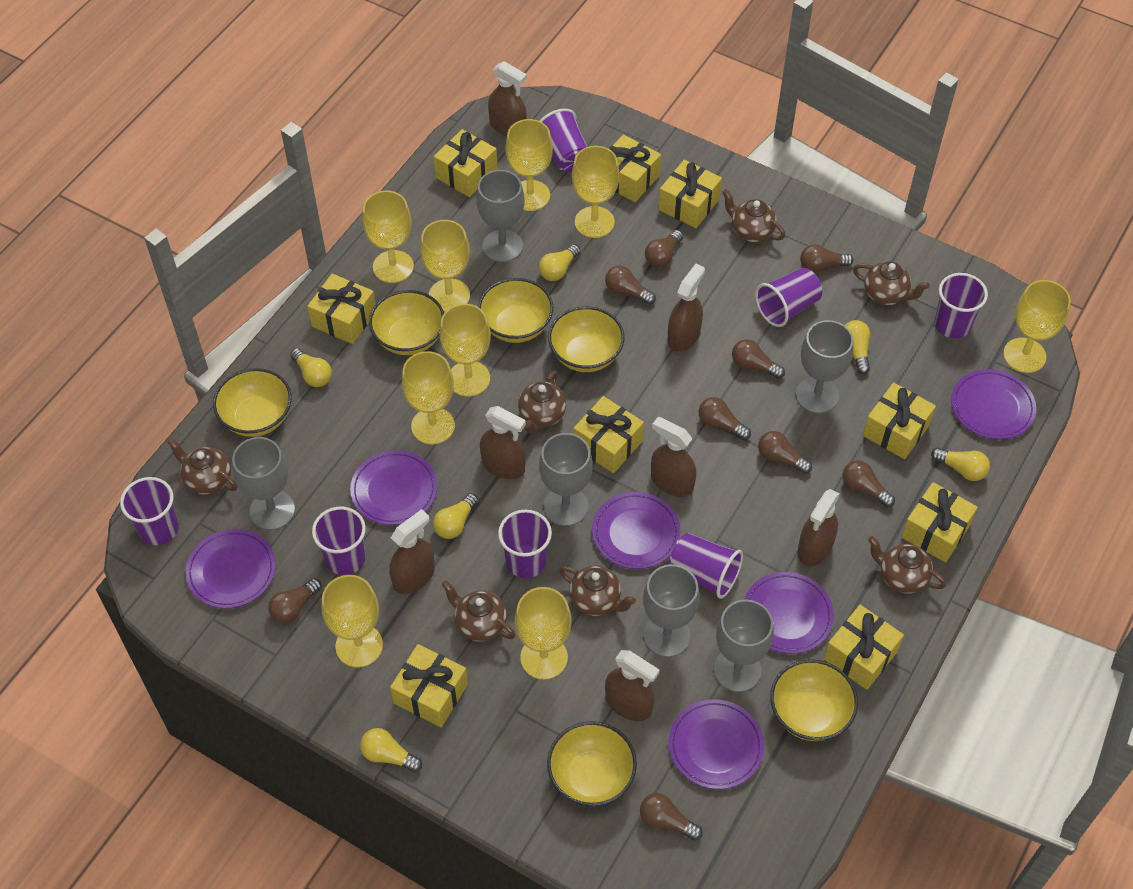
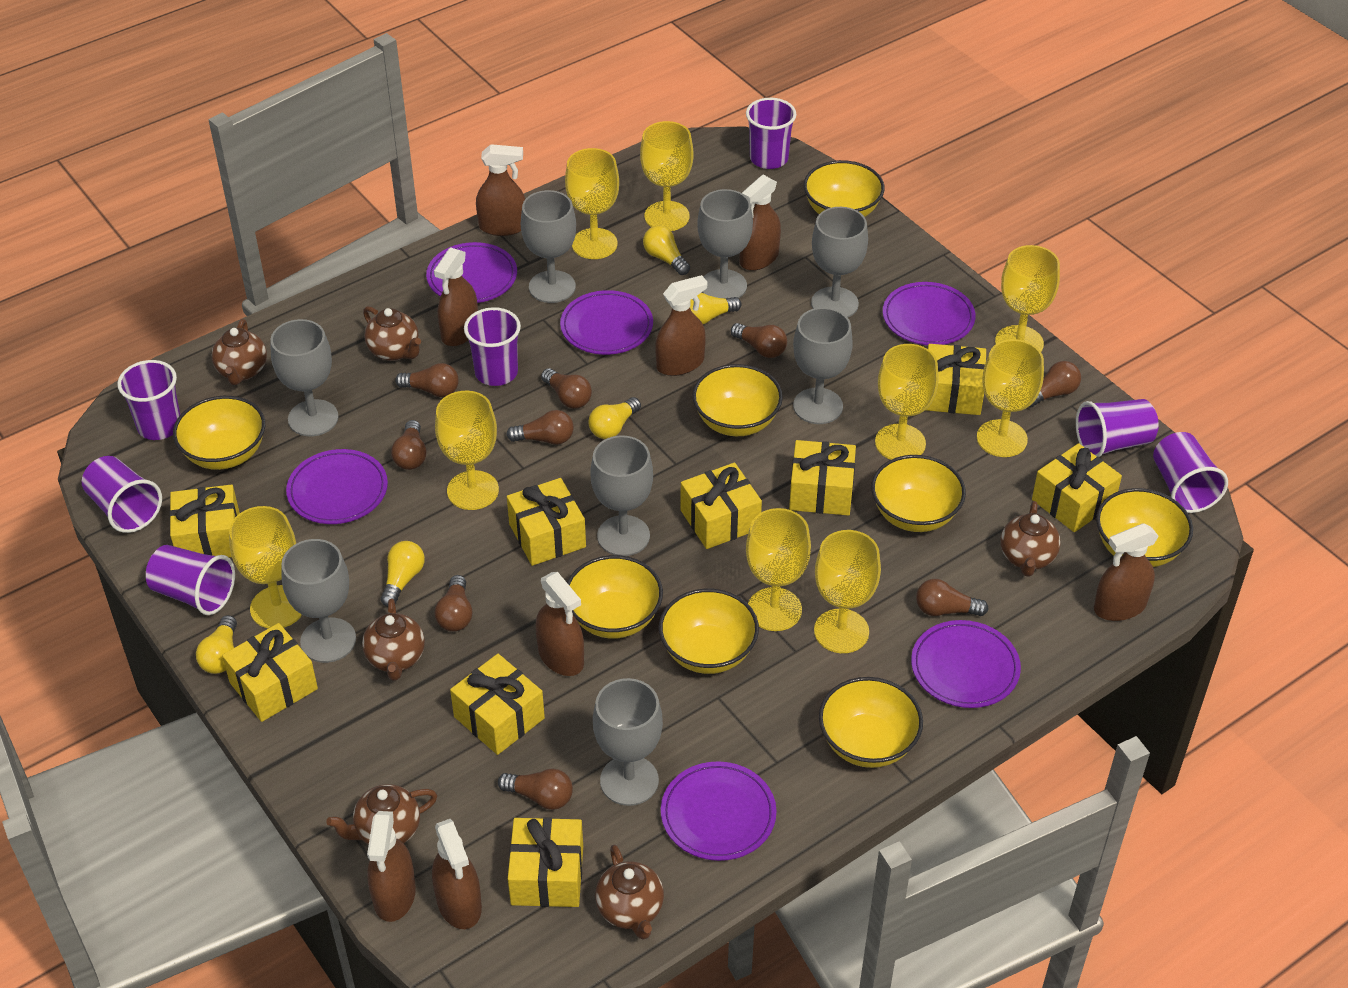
brown spray bottle: [389,509,435,594] [480,406,526,479] [488,61,527,136] [605,650,659,721] [651,417,696,497] [668,264,705,352] [798,489,840,566] = 7 -> [367,811,416,922] [432,819,482,929] [434,247,478,346] [476,144,525,236] [536,572,584,676] [655,275,707,376] [739,175,781,271] [1094,523,1159,621] = 8
brown teapot: [167,438,237,494] [442,581,516,642] [518,370,566,434] [559,565,636,616] [722,189,785,242] [853,262,930,305] [868,536,946,594] = 7 -> [211,319,267,385] [326,784,437,845] [362,598,425,681] [363,306,421,361] [595,845,664,940] [1000,501,1061,577] = 6
grey goblet: [232,437,295,530] [476,170,525,262] [539,433,593,526] [643,564,700,657] [714,599,774,692] [796,320,853,413] = 6 -> [271,319,338,436] [281,539,356,663] [521,190,576,303] [590,435,653,556] [593,678,663,806] [697,189,753,298] [793,308,853,424] [811,207,868,317] = 8
yellow bowl: [213,368,292,437] [369,290,444,355] [478,278,553,343] [547,721,637,806] [548,306,624,372] [770,659,858,741] = 6 -> [173,396,265,470] [567,555,663,638] [659,589,759,674] [692,364,783,436] [804,160,885,217] [819,677,923,768] [871,455,966,532] [1096,488,1193,567] = 8
yellow light bulb: [290,348,332,387] [360,728,422,772] [433,493,478,539] [539,244,580,281] [845,320,870,374] [931,447,990,481] = 6 -> [196,615,237,674] [381,541,425,607] [588,397,641,439] [643,226,690,275] [690,293,742,324] = 5

